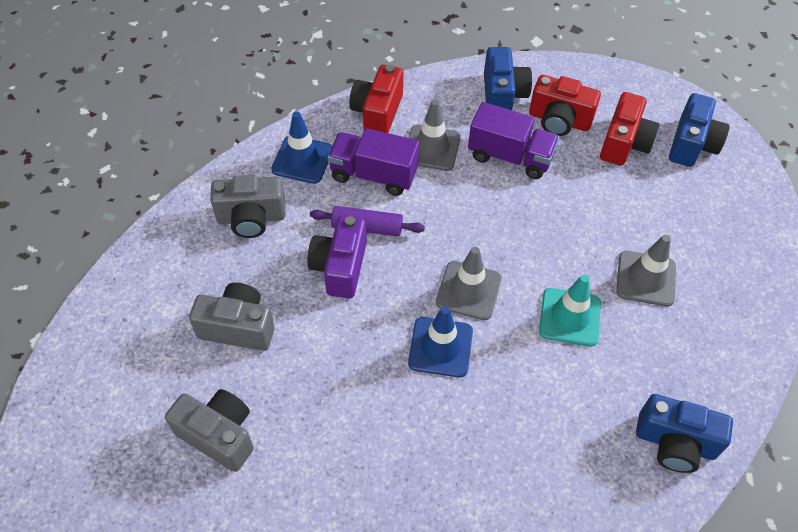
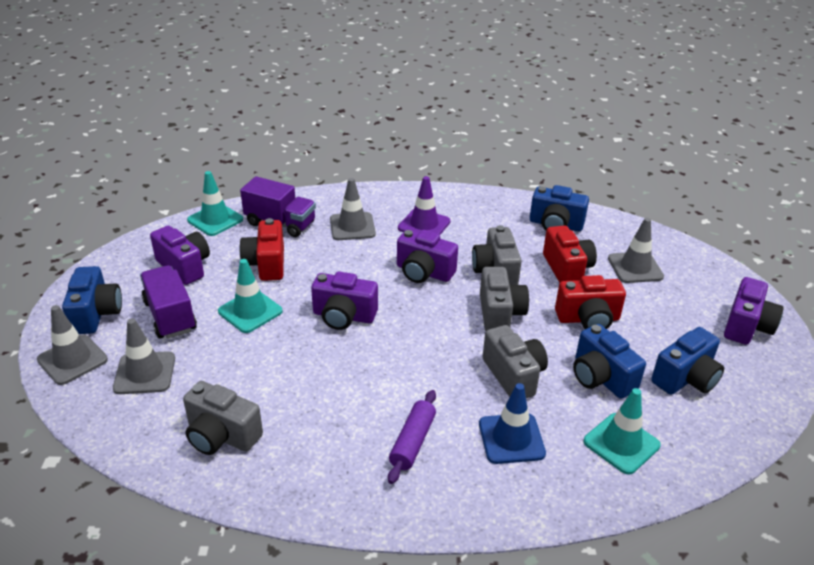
blue camera: [484,47,532,110] [636,394,733,473] [669,93,730,167] = 3 -> [62,266,122,334] [530,185,589,231] [573,324,646,399] [651,327,724,395] = 4
blue traffic cone: [271,111,332,184] [408,306,473,377] = 2 -> [479,383,546,464] = 1
grey camera: [165,389,254,472] [189,283,275,351] [210,175,286,238] = 3 -> [183,381,263,455] [472,225,522,285] [480,267,529,331] [482,325,548,398] = 4
grey traffic cone: [409,100,461,171] [436,247,502,320] [616,235,676,307] = 3 -> [37,305,108,385] [113,318,175,394] [330,178,376,240] [608,218,664,283] = 4
purple camera: [307,216,367,299] = 1 -> [150,226,210,285] [311,271,378,330] [397,229,458,283] [724,277,784,345] = 4
purple traffic cone: none = 0 -> [398,176,451,235] = 1
turquoise traffic cone: [539,275,601,346] = 1 -> [187,171,243,236] [218,259,283,333] [583,388,661,475] = 3

